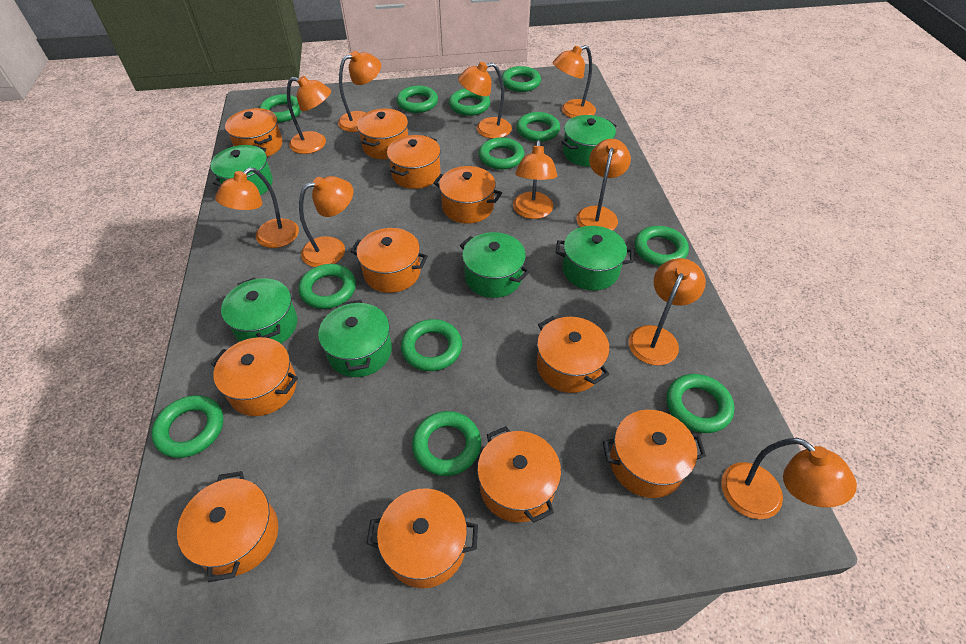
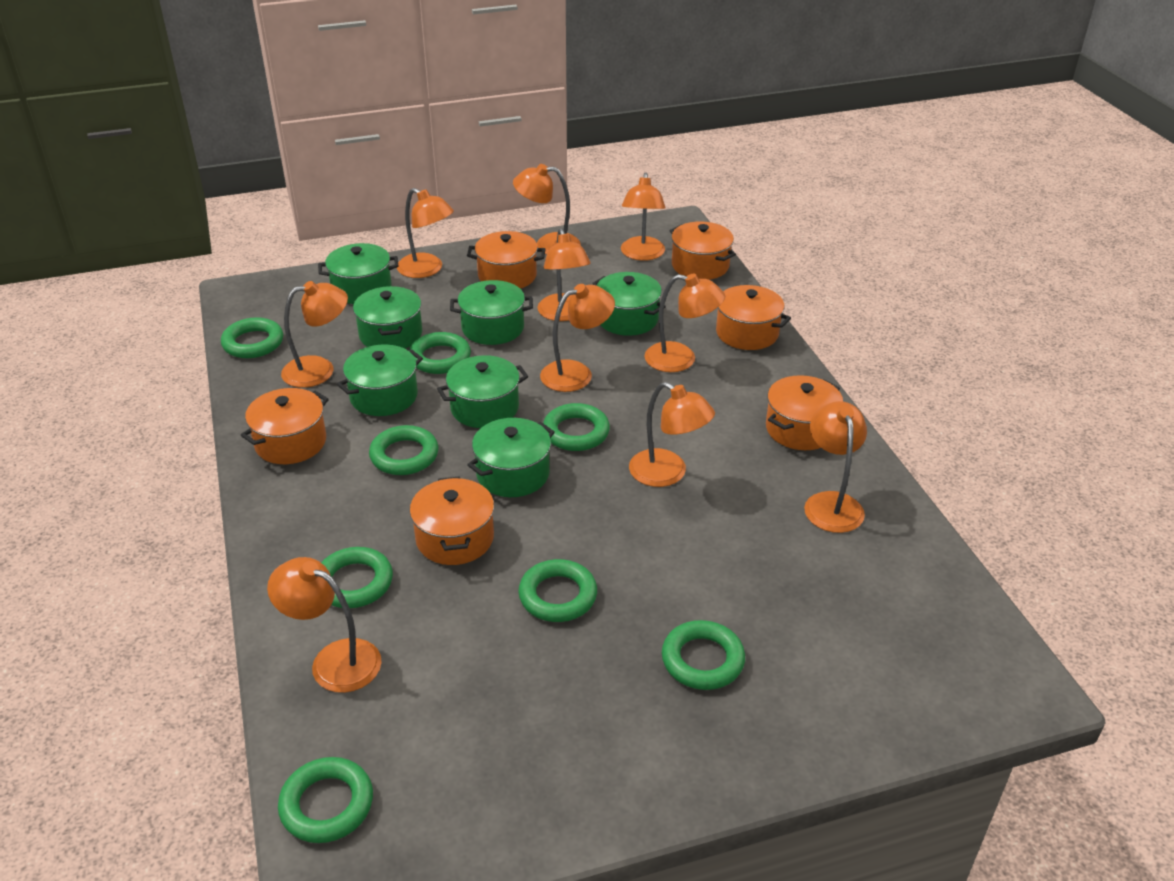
green pot: [211,145,273,195] [221,277,297,344] [318,300,392,377] [460,232,530,298] [555,226,634,291] [561,115,617,167] = 6 -> [318,243,398,304] [337,345,423,416] [353,286,422,349] [437,355,529,428] [450,280,533,345] [467,418,555,497] [592,272,666,336] = 7
green ring: [151,395,224,458] [259,94,301,122] [298,264,356,309] [397,85,438,113] [401,319,462,371] [412,411,481,476] [449,88,490,116] [479,137,524,170] [502,66,541,92] [517,112,560,142] [635,226,689,266] [666,374,735,433] = 12 -> [221,317,283,358] [278,757,373,843] [321,547,393,608] [369,425,439,475] [409,332,471,374] [518,559,597,622] [543,403,610,451] [662,620,745,690] = 8
orange pot: [177,471,278,582] [211,337,298,416] [225,108,283,157] [350,228,428,293] [357,109,408,159] [366,488,478,588] [387,135,441,189] [433,166,502,224] [477,426,561,523] [537,316,610,393] [603,410,706,498] = 11 -> [241,388,329,464] [410,476,494,565] [467,231,546,289] [670,222,736,280] [716,285,791,350] [766,375,843,450] = 6

